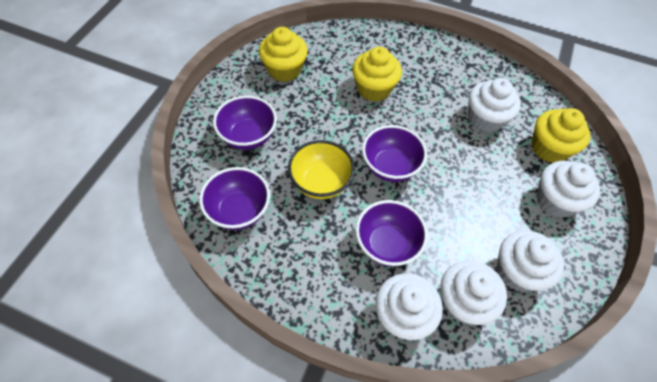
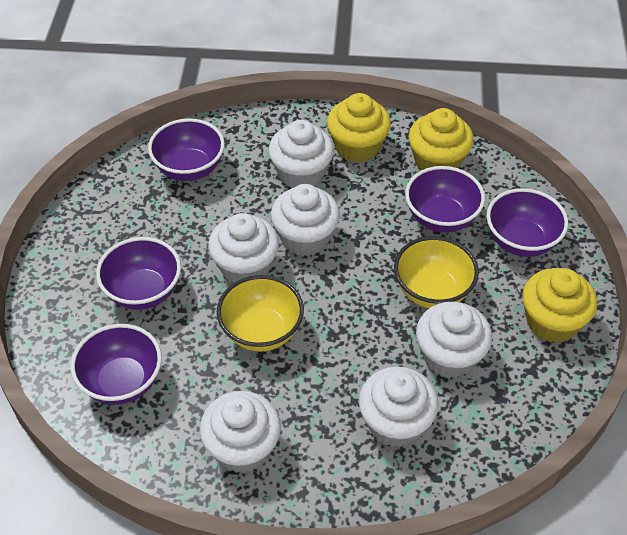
purple bowl: [199,167,270,230] [213,95,277,150] [356,200,428,267] [362,125,427,182] = 4 -> [71,324,162,405] [96,237,181,310] [148,118,225,181] [405,166,485,233] [487,188,568,257] = 5
white cupcake: [375,273,443,340] [440,260,507,325] [468,78,521,133] [497,230,564,292] [536,161,600,218] = 5 -> [200,391,281,473] [208,213,279,283] [269,120,334,188] [271,184,340,256] [359,367,439,448] [416,302,492,378] = 6
yellow bowl: [288,140,355,199] = 1 -> [217,275,304,351] [394,236,479,308] = 2

